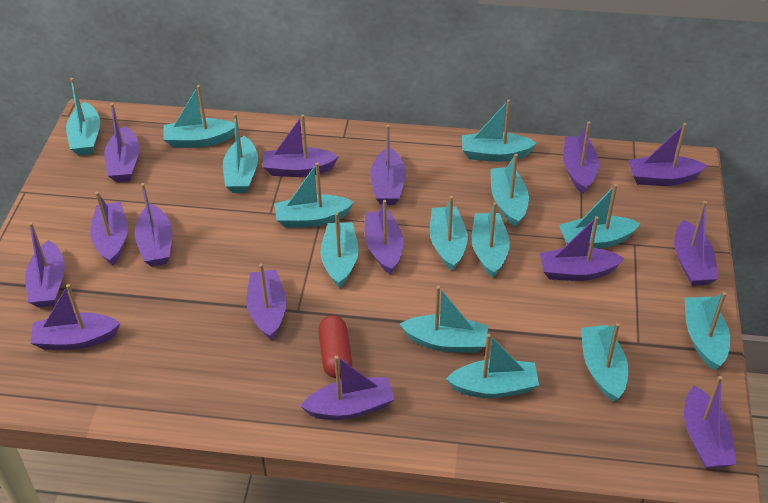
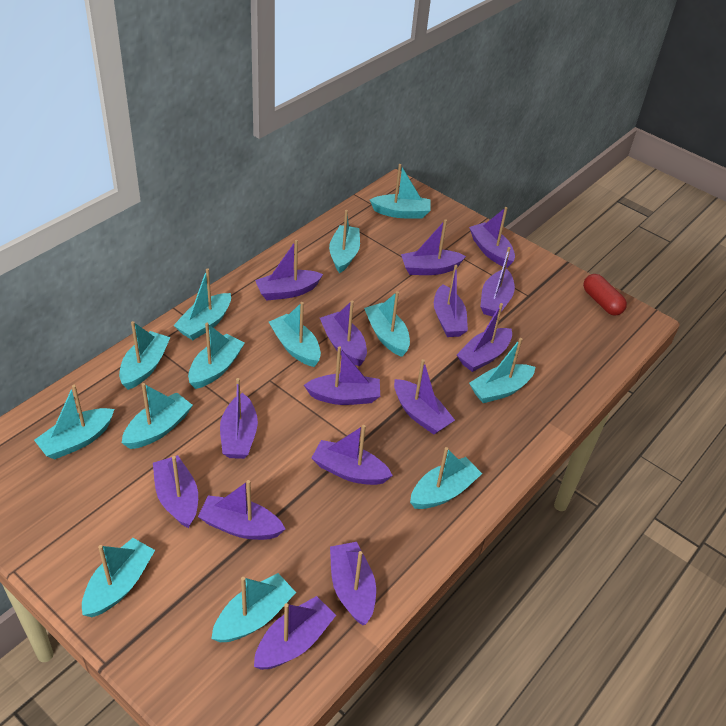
turquoise boat: [66,78,100,155] [164,85,235,148] [223,113,258,193] [274,163,354,228] [320,212,359,288] [400,286,488,353] [430,196,468,271] [446,334,539,398] [462,99,537,162] [472,202,510,278] [491,154,529,227] [559,184,641,249] [581,323,628,402] [684,292,730,370] = 14 -> [34,385,114,459] [82,538,155,617] [119,321,171,390] [122,383,193,449] [173,268,231,340] [188,323,245,389] [211,573,296,642] [269,302,321,367] [329,210,360,273] [364,291,410,357] [370,164,431,218] [410,447,482,509] [469,338,535,403] = 13

